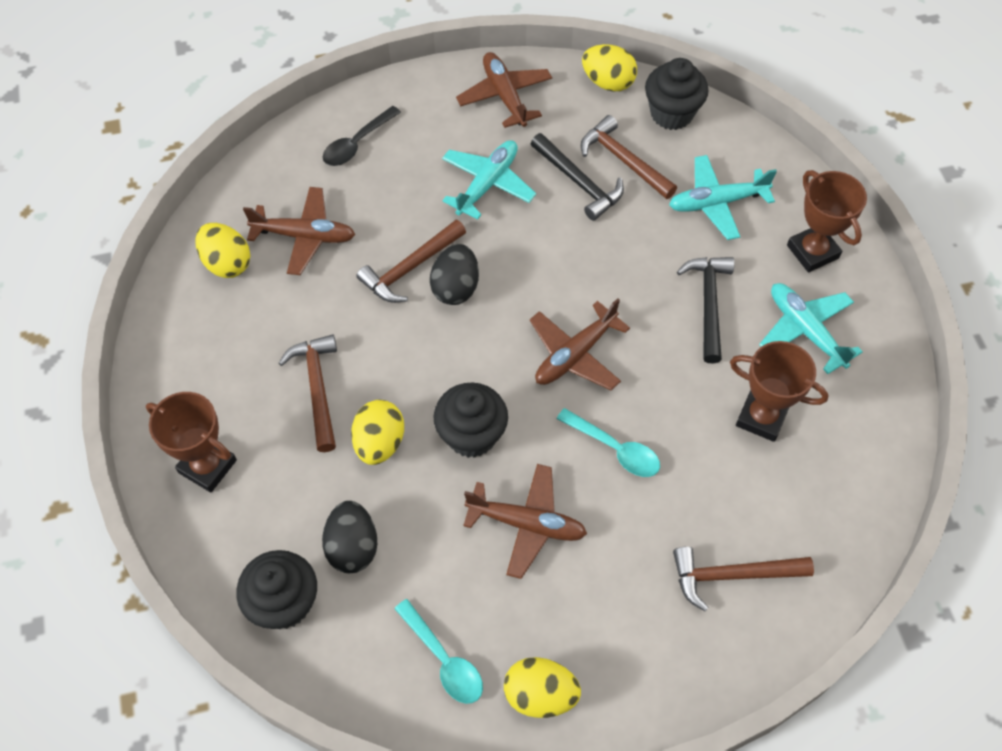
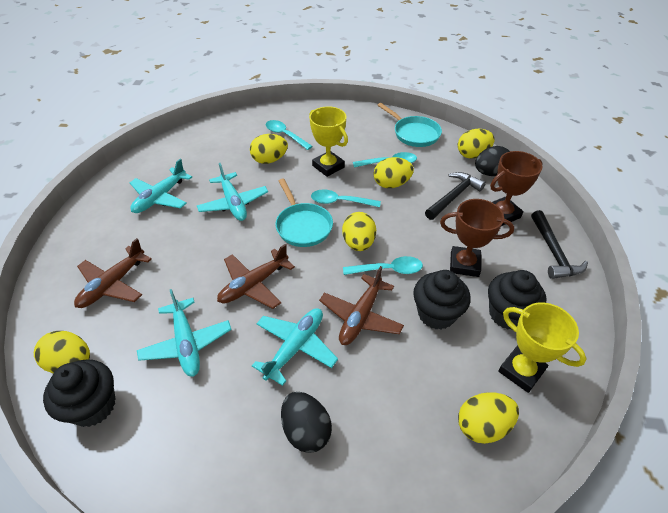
black spoon: [323,106,401,166] = 1 -> none = 0
brown hammer: [279,335,337,452] [356,220,466,303] [581,115,677,199] [673,547,814,611] = 4 -> none = 0
brown plane: [243,187,355,275] [456,52,552,128] [463,464,587,579] [530,298,630,390] = 4 -> [74,238,152,308] [217,244,295,309] [319,266,404,345] = 3
brown trophy: [146,392,237,492] [730,341,828,442] [787,170,867,273] = 3 -> [440,199,514,277] [490,151,543,226] = 2
turquoise pan: none = 0 -> [275,179,333,247] [377,103,442,147] = 2
turquoise plane: [442,140,536,220] [669,155,777,240] [759,283,863,374] = 3 -> [130,159,192,213] [137,289,232,377] [197,163,268,221] [252,308,338,386] = 4
turquoise spoon: [394,599,483,704] [557,408,660,477] = 2 -> [266,120,313,150] [311,190,381,207] [343,256,423,275] [353,152,417,167] = 4
yellow egg: [195,223,251,278] [351,400,404,465] [504,657,581,718] [582,44,637,92] = 4 -> [34,331,90,373] [250,134,288,164] [342,212,376,251] [374,157,414,188] [458,129,494,159] [458,392,519,444] = 6
yellow trophy: none = 0 -> [309,106,348,177] [498,302,587,393] = 2

